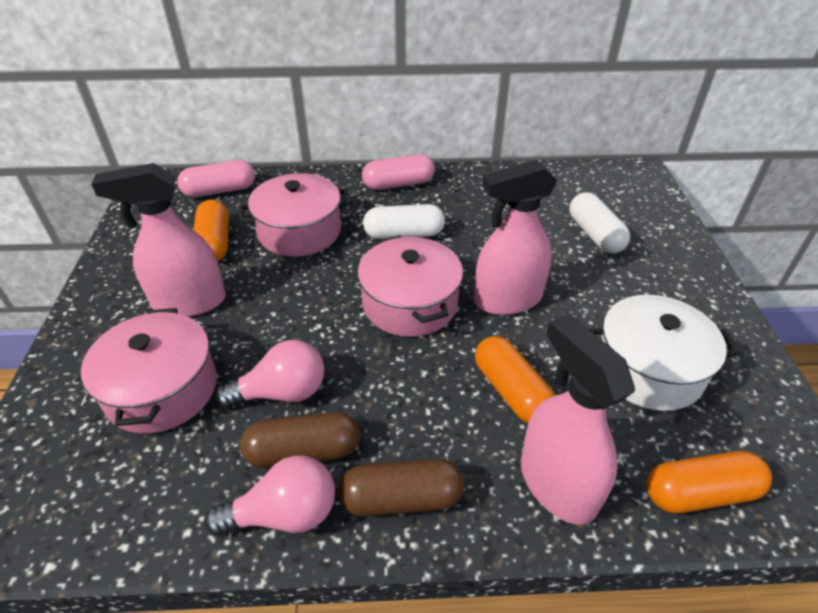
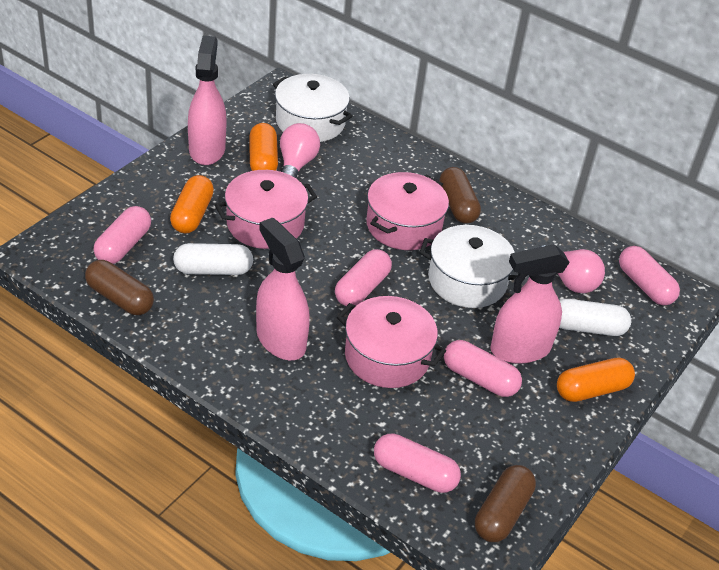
brown capsule: [240,412,360,468] [338,458,464,516] = 2 -> [85,260,154,315] [439,167,481,224] [475,465,536,542] = 3
pink capsule: [177,160,255,197] [362,154,435,190] = 2 -> [94,206,151,264] [335,249,392,306] [374,433,461,493] [444,340,522,397] [619,246,680,305] = 5
white pot: [589,295,739,411] = 1 -> [273,74,353,142] [419,225,519,308] = 2

